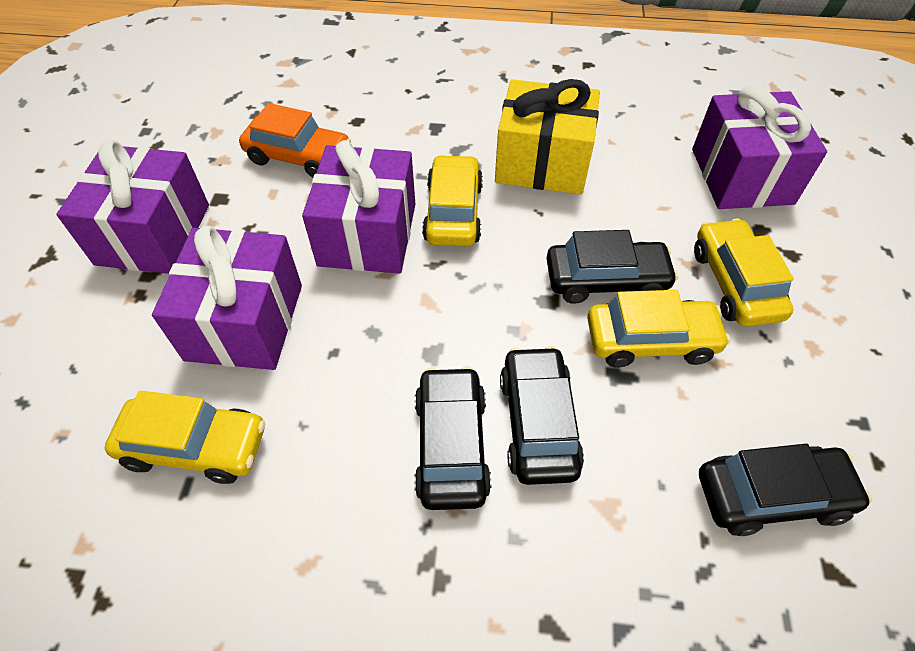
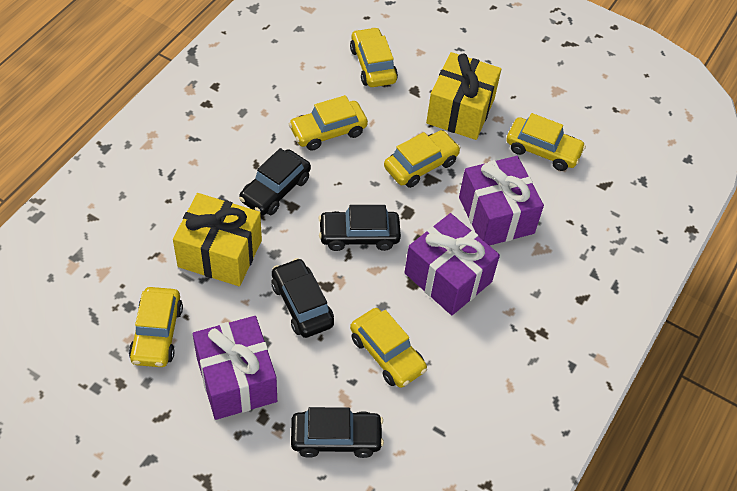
orange car: [239,103,351,177] = 1 -> none = 0
purple gift: [56,140,209,274] [152,226,302,370] [302,140,416,274] [692,85,827,209] = 4 -> [193,316,277,420] [404,213,500,315] [459,156,544,246] = 3
yellow car: [105,391,265,484] [422,155,483,246] [587,290,730,368] [694,218,794,327] = 4 -> [129,287,183,367] [289,95,368,151] [350,27,398,87] [350,308,427,388] [384,130,461,188] [506,113,586,171] = 6
yellow gift: [495,79,600,195] = 1 -> [173,193,262,286] [426,52,501,140] = 2

